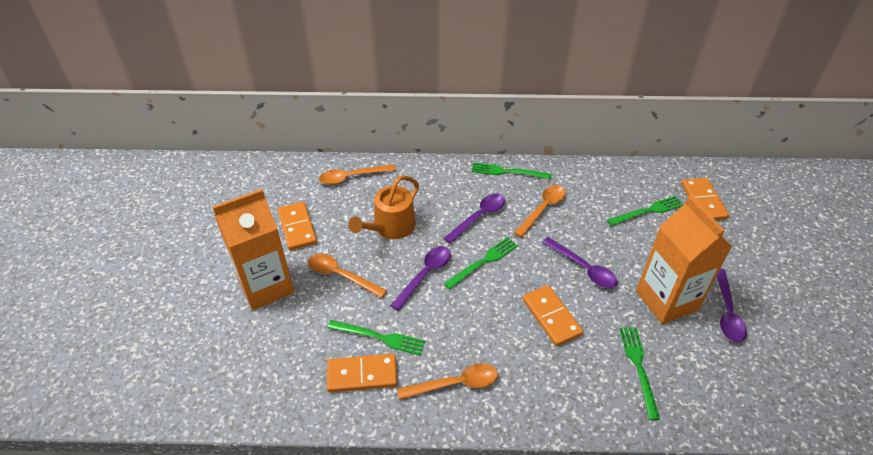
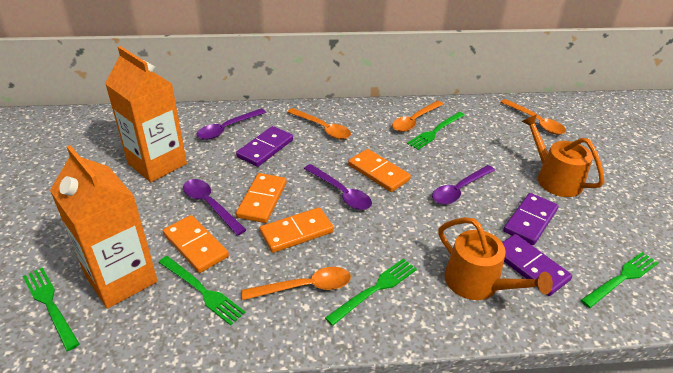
orange watering can: [348,175,419,239] = 1 -> [438,217,553,300] [522,114,604,197] = 2
purple domino: none = 0 -> [236,126,293,167] [502,234,572,296] [503,193,559,245] = 3

